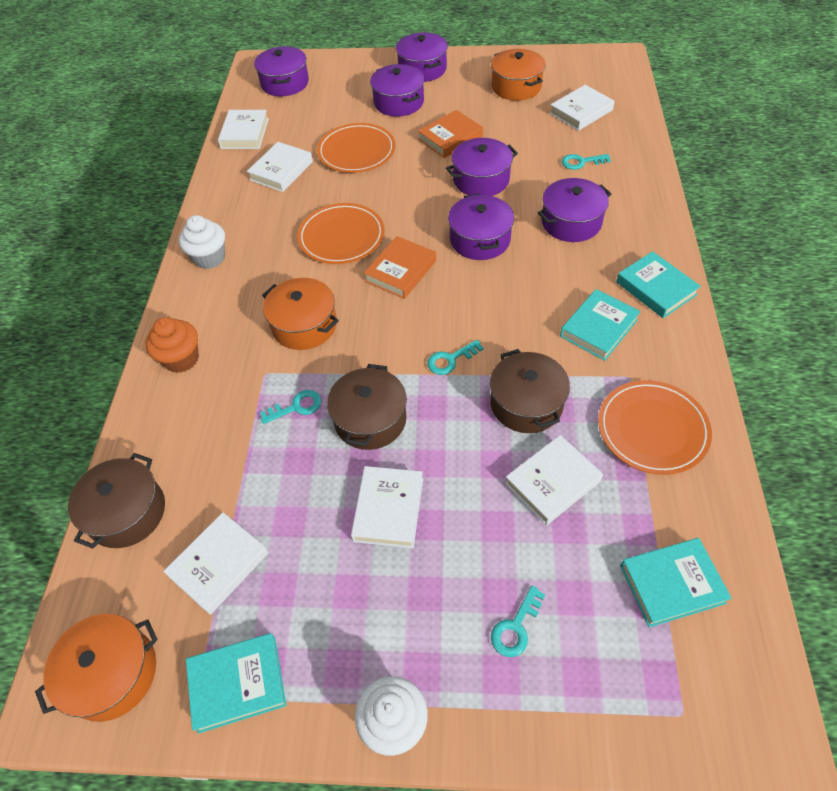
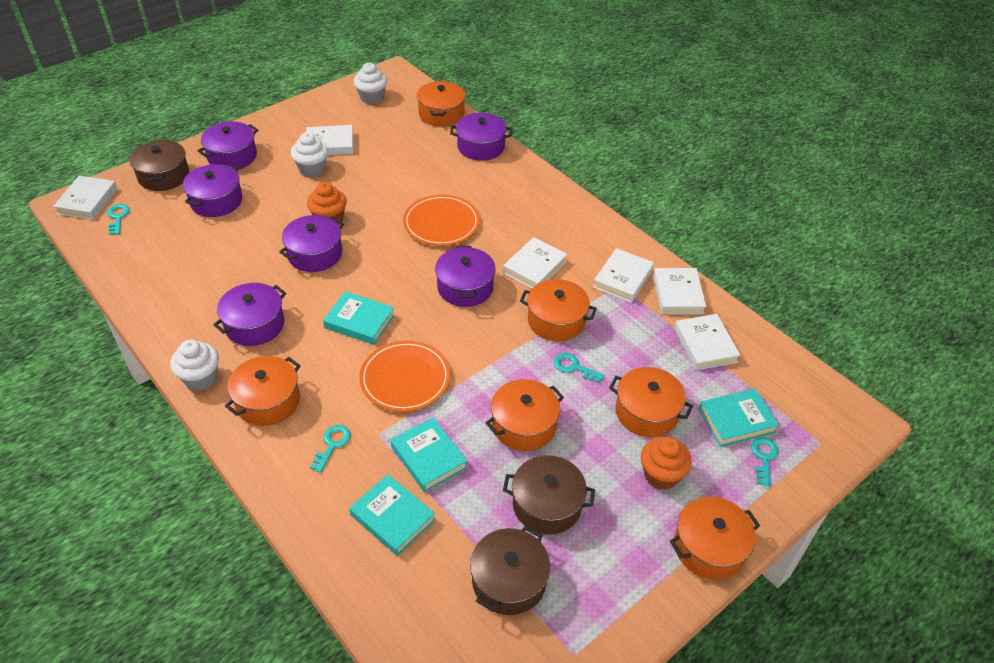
orange book: [364,236,436,299] [418,110,483,158] = 2 -> none = 0
orange cupcake: [146,317,199,373] = 1 -> [307,182,347,225] [641,437,692,490] = 2
orange plate: [297,203,384,264] [317,123,395,173] [598,380,712,475] = 3 -> [359,340,451,412] [403,195,480,246] = 2
orange pot: [35,614,158,722] [262,278,339,350] [491,49,546,101] = 3 -> [225,356,301,426] [417,81,466,127] [486,379,564,451] [520,279,597,341] [609,367,693,437] [670,497,760,580] = 6
white cupcake: [179,215,225,269] [355,676,428,756] = 2 -> [170,339,219,391] [291,132,328,177] [353,63,387,105] = 3

